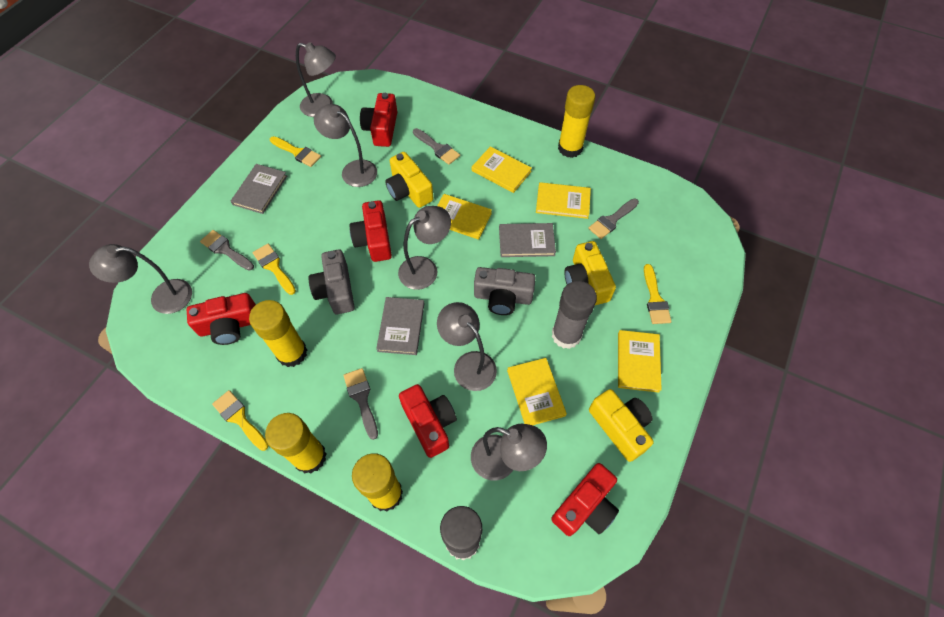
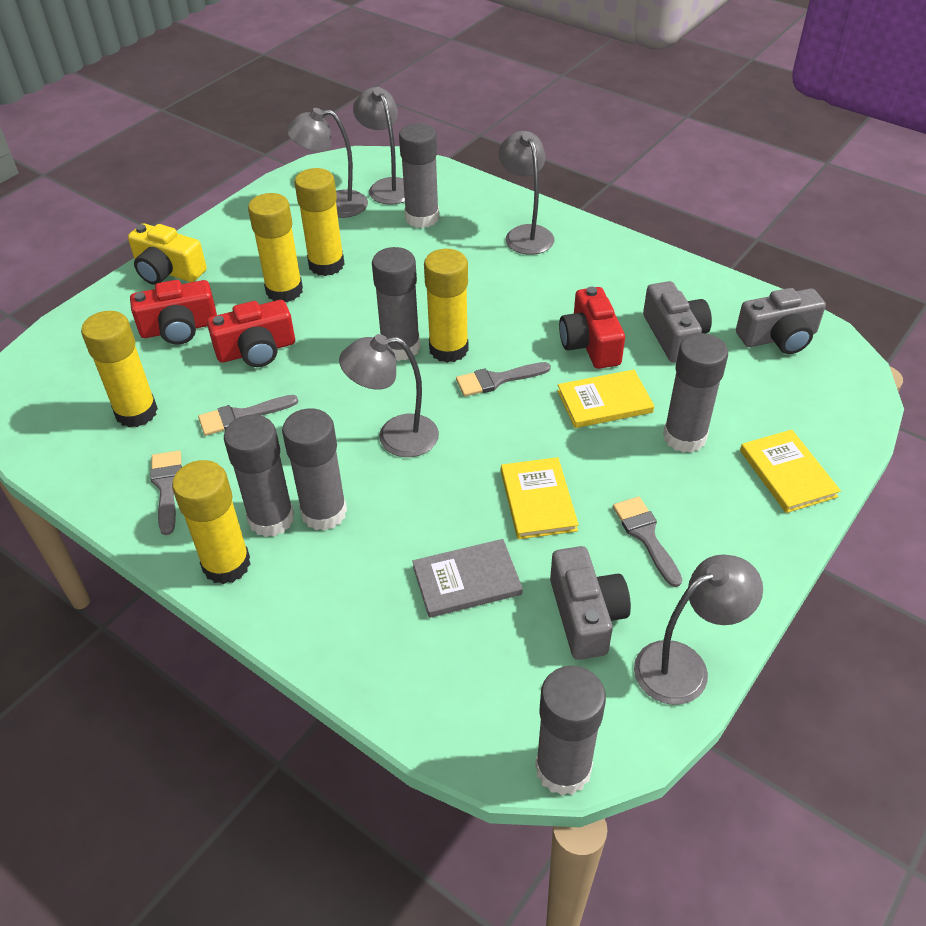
grey book: [230,164,287,214] [376,297,425,355] [499,223,556,257] = 3 -> [412,539,523,618] = 1
grey camera: [308,249,355,314] [474,267,536,315] = 2 -> [550,546,631,660] [643,281,712,363] [736,288,826,354] = 3
grey glue stick: [440,506,482,561] [552,281,597,349] = 2 -> [224,414,294,537] [282,408,347,531] [372,247,420,361] [399,123,439,228] [535,666,606,796] [663,333,728,453] = 6
grey lamp: [89,244,192,314] [296,42,336,117] [314,104,377,187] [398,206,451,290] [437,302,497,391] [471,424,547,480] = 6 -> [286,108,368,218] [339,334,439,457] [353,87,405,205] [498,131,554,255] [634,555,763,705] = 5
red camera: [187,293,256,345] [350,200,392,262] [360,93,397,147] [399,384,457,458] [551,463,619,536] = 5 -> [130,280,217,345] [207,300,295,367] [559,287,625,369] = 3
yellow book: [437,194,492,240] [472,146,532,193] [507,358,567,425] [536,182,591,219] [618,330,662,393] = 5 -> [501,457,579,539] [557,370,654,428] [740,430,841,513] = 3
yellow brush: [212,390,269,451] [253,244,296,295] [270,136,321,167] [644,264,672,324] = 4 -> none = 0
yellow camera: [385,152,434,208] [564,241,616,305] [589,389,654,462] = 3 -> [128,223,207,285] = 1
yellow glue stick: [249,300,307,367] [265,413,327,473] [352,453,403,512] [558,85,595,158] = 4 -> [81,311,158,427] [172,460,250,584] [248,193,303,302] [294,168,345,276] [424,249,469,363] = 5

